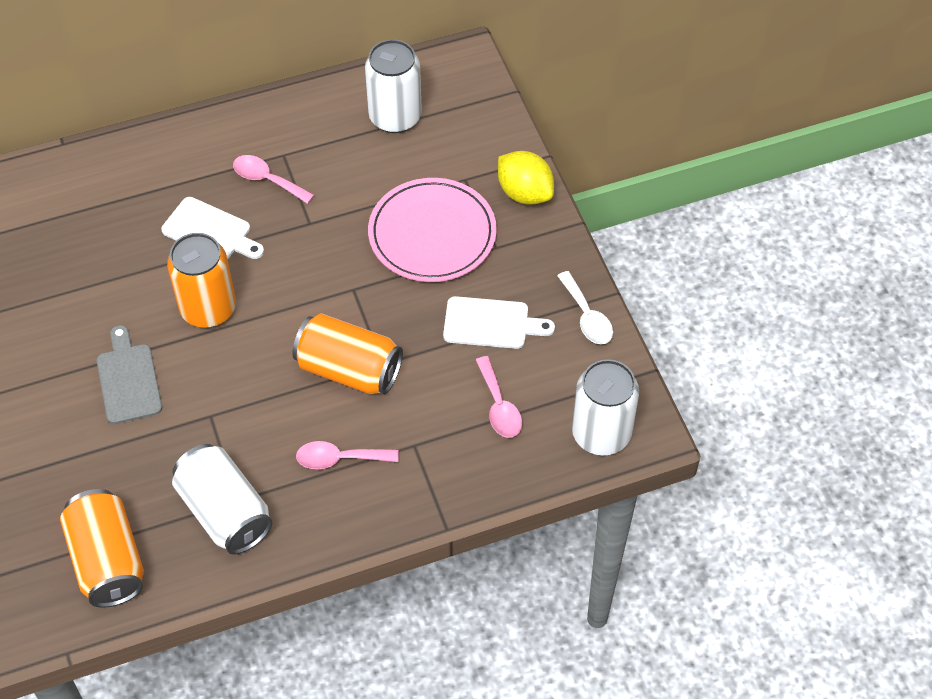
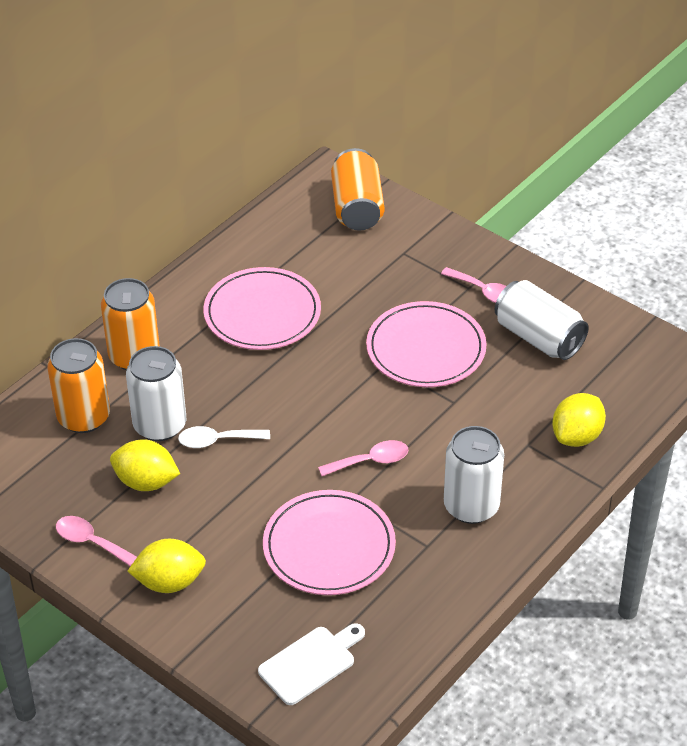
grey cutting board: [97,325,162,424] = 1 -> none = 0
pink plate: [368,178,497,282] = 1 -> [204,267,321,350] [263,490,396,595] [366,301,486,387] = 3
white cutting board: [161,197,264,259] [443,296,555,349] = 2 -> [258,623,365,705] = 1
yellow lemon: [498,151,554,205] = 1 -> [110,439,180,491] [127,539,206,593] [552,393,606,447] = 3

